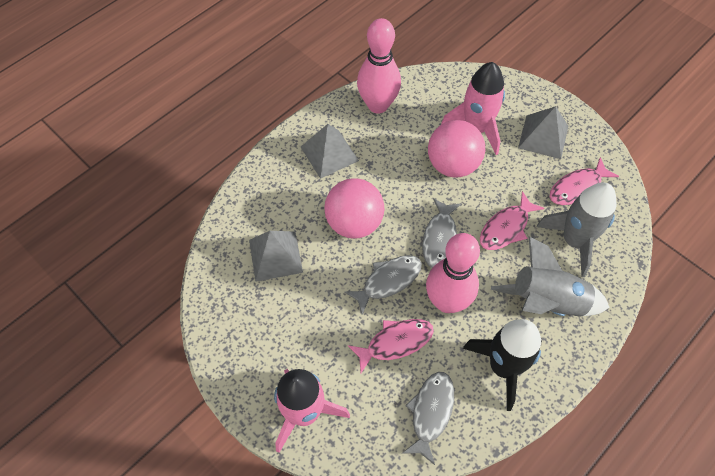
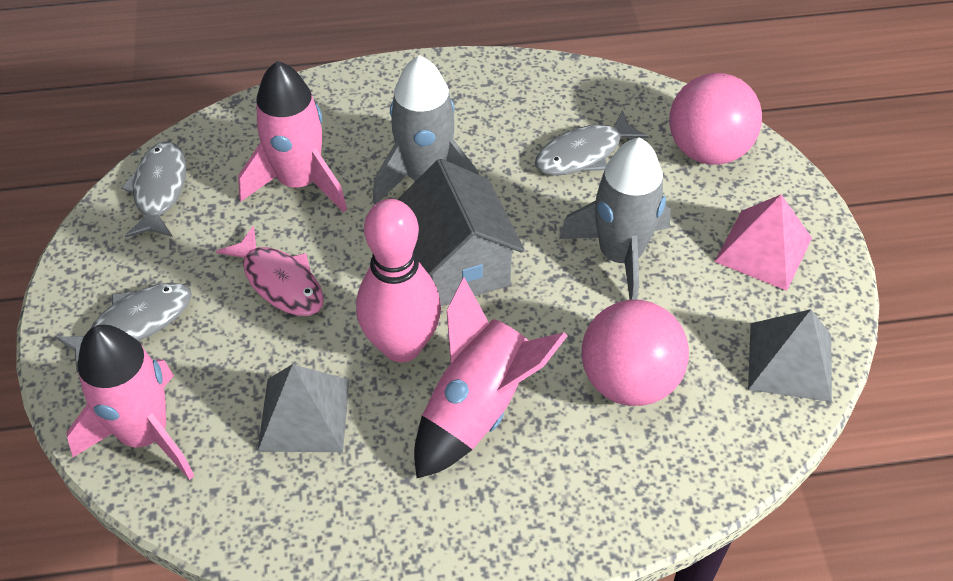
black rocket: [463,319,542,411] = 1 -> none = 0
grey house: none = 0 -> [398,159,525,306] = 1
grey pyramid: [249,231,303,282] [301,124,359,179] [518,106,568,159] = 3 -> [257,364,349,452] [748,309,832,402] = 2
pink bowling pin: [357,18,401,113] [426,233,480,313] = 2 -> [356,199,441,363] = 1
pink fish: [348,319,434,373] [480,191,545,250] [550,157,619,205] = 3 -> [216,226,324,316] = 1
pink pyramid: none = 0 -> [714,194,812,291] = 1
pink rocket: [274,369,350,453] [441,62,505,155] = 2 -> [66,325,194,480] [238,61,347,212] [414,277,568,478] = 3

